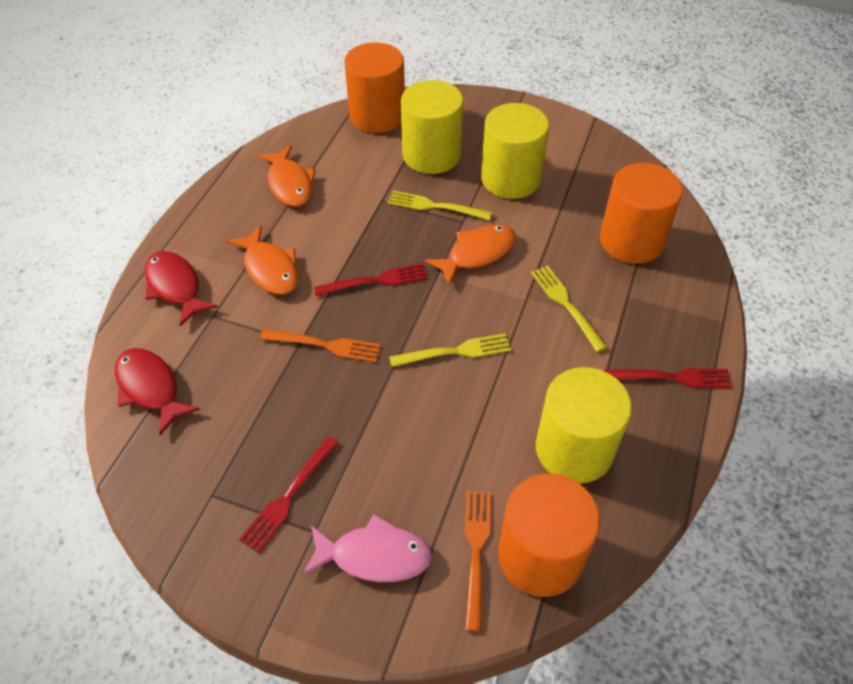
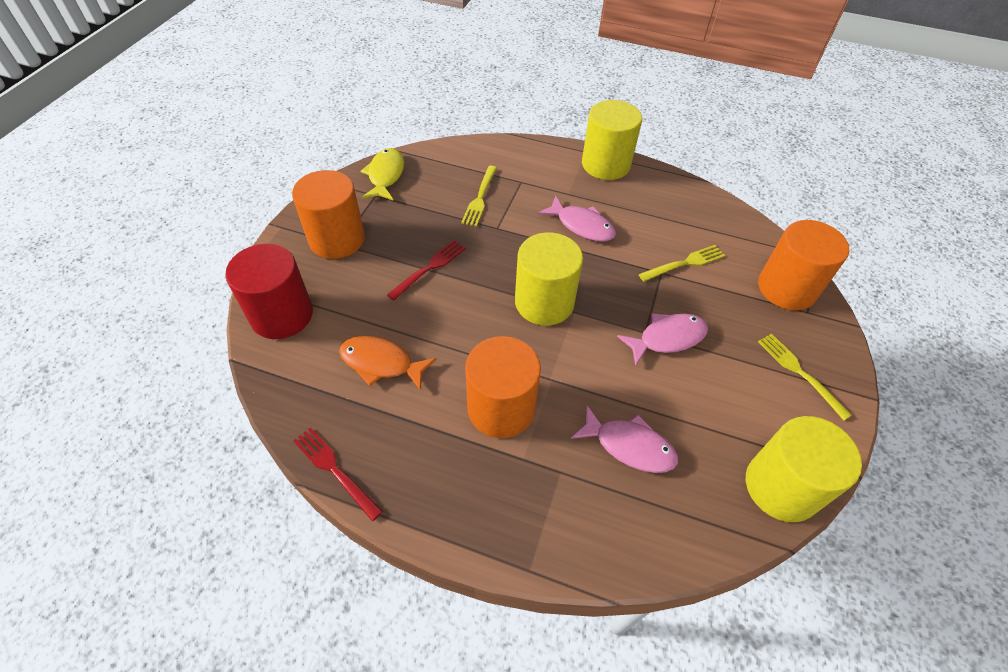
orange fish: [227,225,298,295] [258,145,316,207] [425,225,516,285] = 3 -> [339,336,436,391] = 1
orange fork: [260,329,381,362] [465,491,491,632] = 2 -> none = 0
pink fish: [303,514,432,582] = 1 -> [538,196,616,242] [571,404,678,473] [617,313,708,366] = 3
red cylinder: none = 0 -> [225,244,313,339] = 1
red fish: [115,348,200,435] [145,251,218,326] = 2 -> none = 0
red fork: [239,436,339,553] [314,263,428,296] [605,368,732,388] = 3 -> [293,427,383,521] [387,240,466,301] = 2
yellow fish: none = 0 -> [361,148,404,201] = 1

